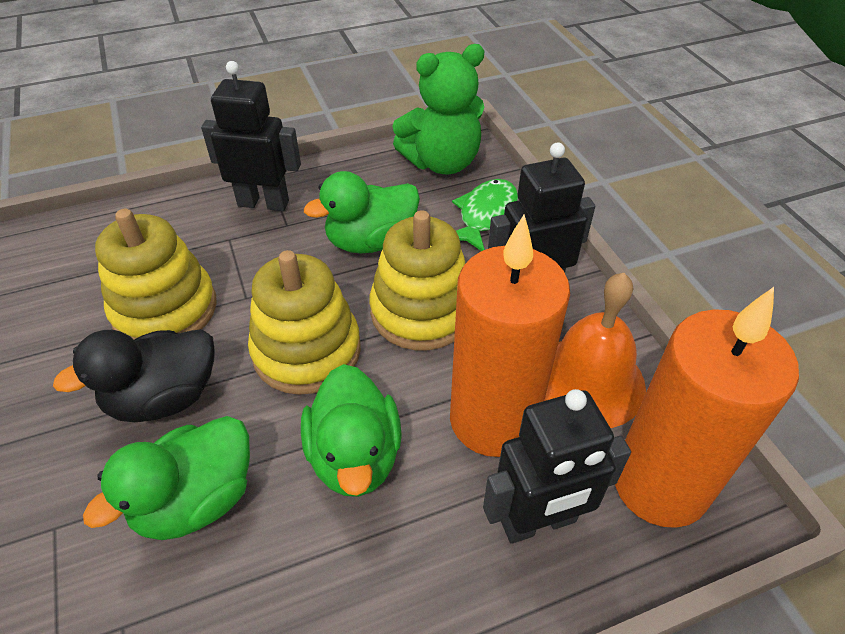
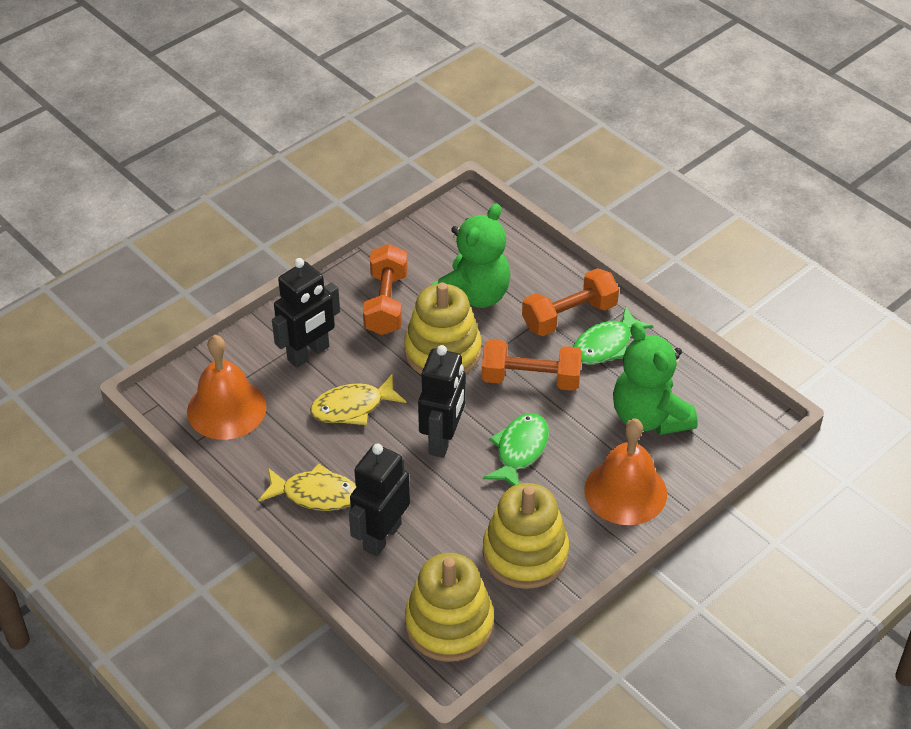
black duck: [53,329,215,422] = 1 -> none = 0
green duck: [83,416,250,540] [301,364,402,497] [304,171,420,254] = 3 -> none = 0
green fish: [452,179,518,251] = 1 -> [483,413,549,486] [573,307,653,365] = 2
green teddy bear: [392,44,485,174] = 1 -> [433,203,511,308] [613,322,698,435] = 2
orange bell: [544,273,646,428] = 1 -> [187,335,267,440] [584,418,667,525] = 2
orange candle: [450,215,570,457] [615,287,799,528] = 2 -> none = 0
orange dumbbell: none = 0 -> [363,244,408,335] [482,339,582,391] [522,268,619,336] = 3
yellow fish: none = 0 -> [258,463,356,511] [310,374,407,425] = 2

